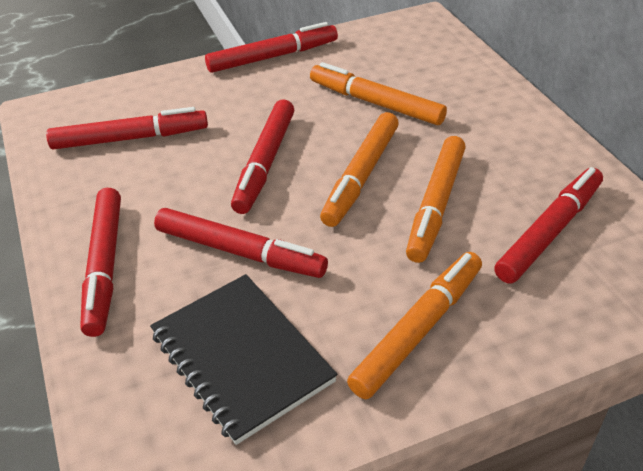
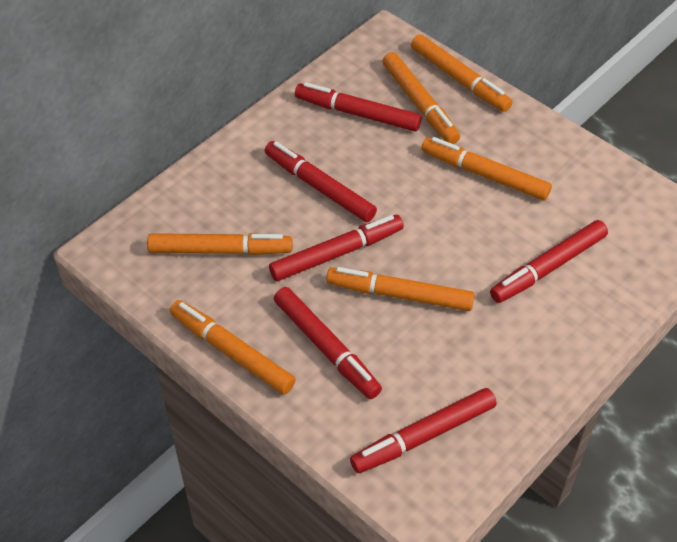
black notebook: [150,274,338,445] = 1 -> none = 0
orange marker: [310,62,447,125] [320,112,399,227] [347,252,482,399] [406,136,466,263] = 4 -> [147,233,292,255] [170,300,296,394] [326,267,475,311] [383,52,460,144] [411,34,512,112] [421,137,552,201] = 6

